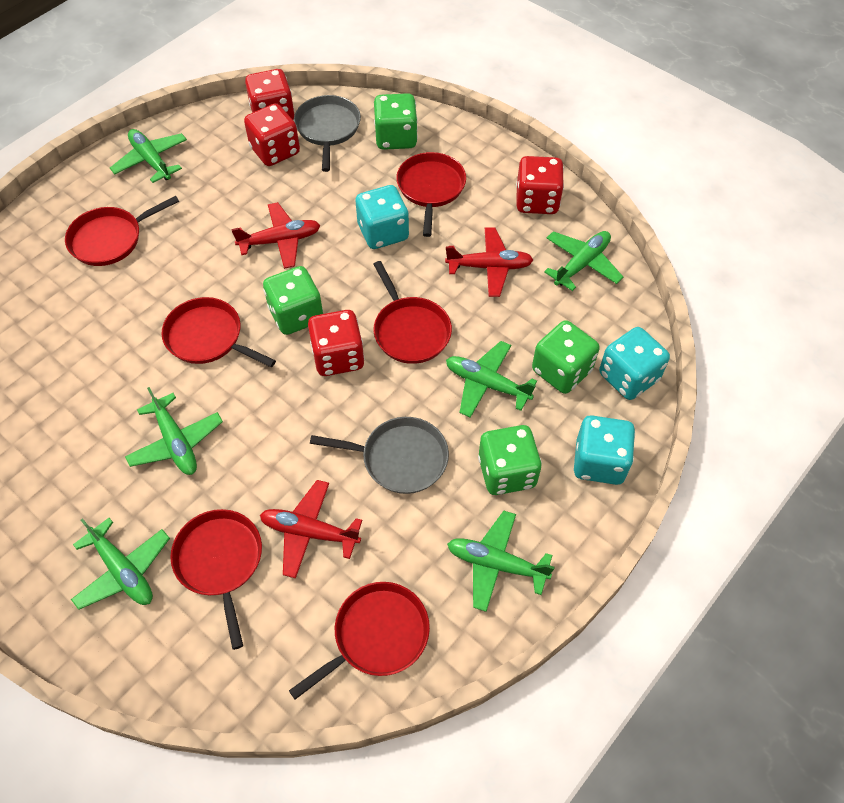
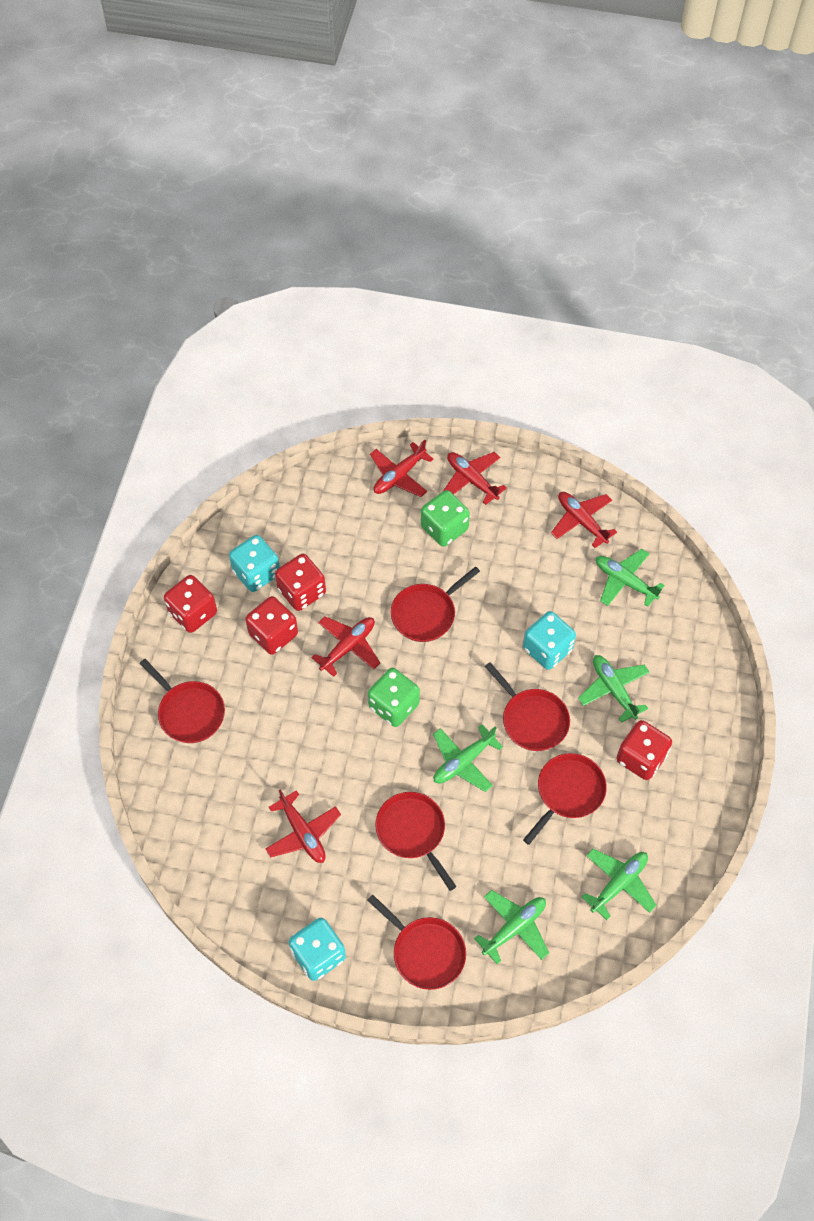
green dice: [263,266,323,335] [374,93,418,150] [478,425,542,495] [532,320,600,394] = 4 -> [368,668,420,727] [421,490,470,547] = 2
green plane: [71,518,170,610] [110,129,187,183] [125,387,223,475] [446,341,537,418] [447,511,555,612] [544,231,623,291] = 6 -> [433,724,503,792] [474,890,549,964] [578,655,650,723] [582,848,657,920] [596,549,665,607] = 5
grey pan: [294,95,361,172] [310,417,449,494] = 2 -> none = 0
red plane: [231,202,320,269] [260,480,362,578] [445,227,533,297] = 3 -> [265,790,341,863] [311,616,380,677] [370,440,433,497] [443,452,507,505] [551,492,617,548] = 5

